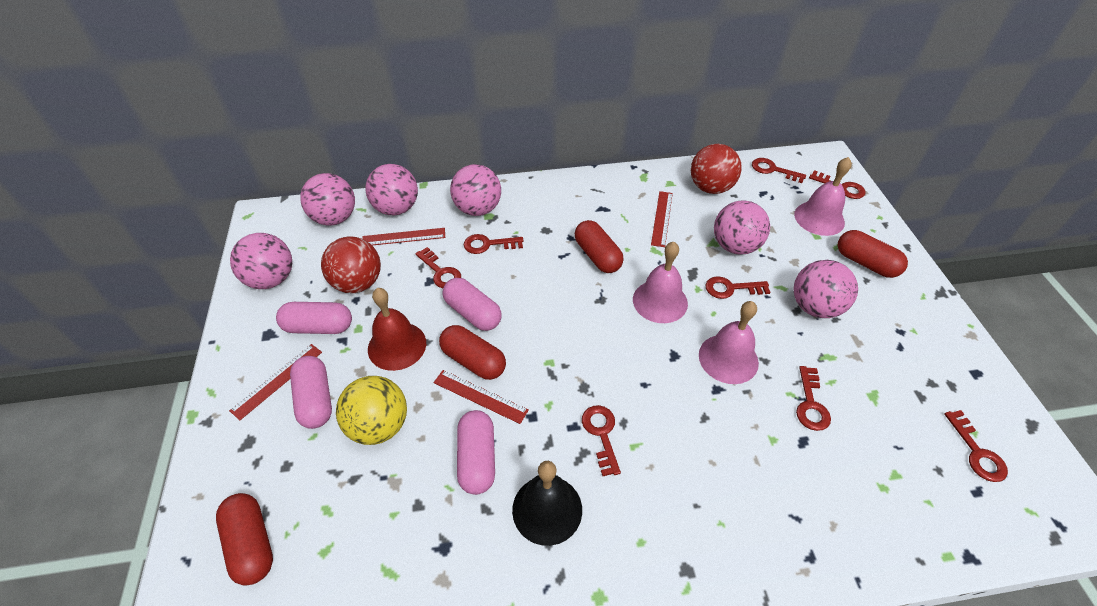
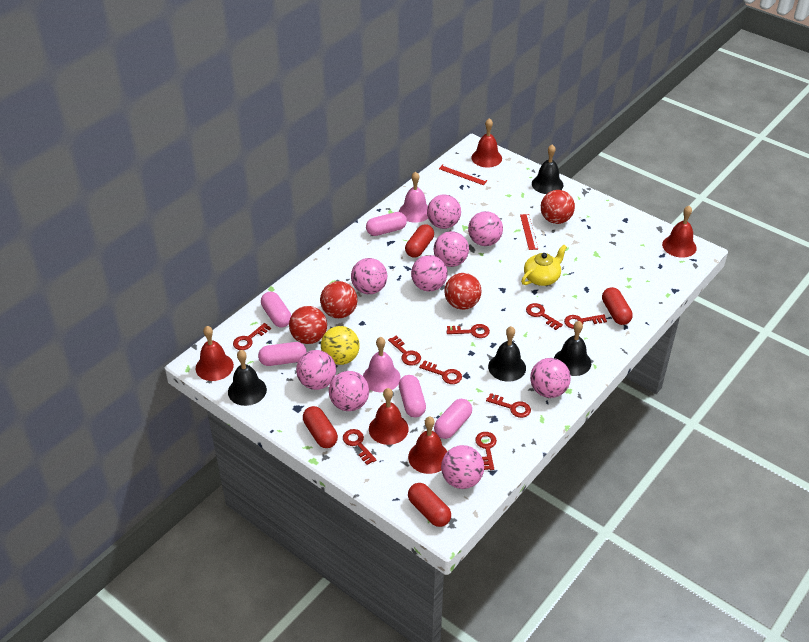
black bell: [512,461,582,546] = 1 -> [228,350,267,406] [488,326,526,382] [532,144,563,194] [554,321,591,376] = 4
pink ball: [230,233,292,289] [300,173,355,225] [365,164,418,215] [450,164,501,216] [714,200,770,255] [794,260,858,318] = 6 -> [296,350,336,390] [329,371,369,411] [351,258,387,294] [411,255,447,291] [427,194,461,229] [434,231,469,267] [441,445,484,489] [468,211,503,246] [530,358,571,398] = 9
pink bell: [633,242,688,323] [699,301,759,384] [794,157,852,236] = 3 -> [363,337,401,392] [399,171,428,223] = 2
pink capsule: [276,302,352,334] [290,356,332,429] [443,278,502,331] [457,410,495,495] = 4 -> [258,342,307,366] [261,292,291,328] [366,212,407,236] [399,375,426,418] [434,399,472,439] = 5
red ball: [321,237,381,293] [691,144,742,194] = 2 -> [289,306,327,344] [320,281,357,318] [444,273,482,310] [541,190,575,224] = 4
red bell: [368,288,426,371] = 1 -> [195,326,234,381] [369,388,409,445] [408,416,447,474] [471,118,502,167] [662,206,697,258] = 5
red key: [415,247,461,288] [464,234,523,254] [582,405,621,476] [706,276,770,299] [752,158,806,183] [796,366,831,431] [809,170,865,199] [944,410,1008,482] = 8 -> [233,323,271,350] [343,429,376,465] [388,335,421,366] [419,360,462,384] [446,324,490,338] [475,432,497,470] [486,393,531,418] [526,303,563,330] [564,314,607,329] = 9
red ruler: [229,344,322,420] [362,228,445,246] [434,370,529,424] [651,191,673,247] = 4 -> [439,164,488,185] [520,214,538,250] = 2
yellow teapot: none = 0 -> [521,245,567,286] = 1

